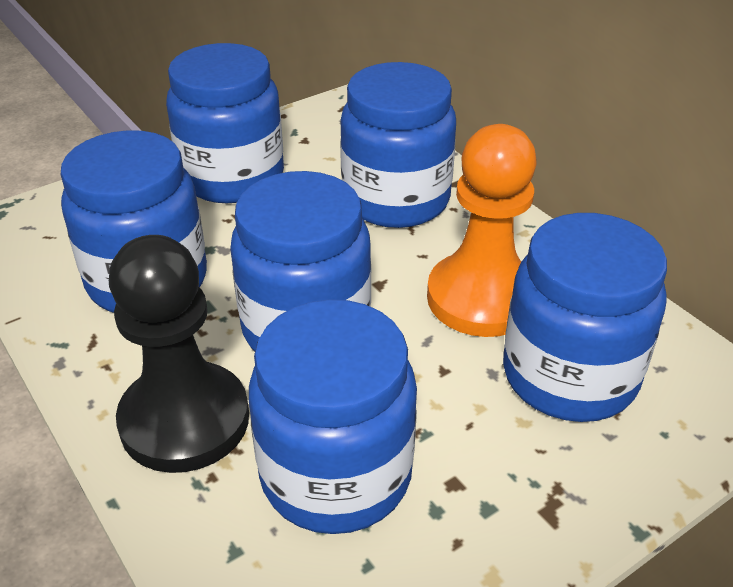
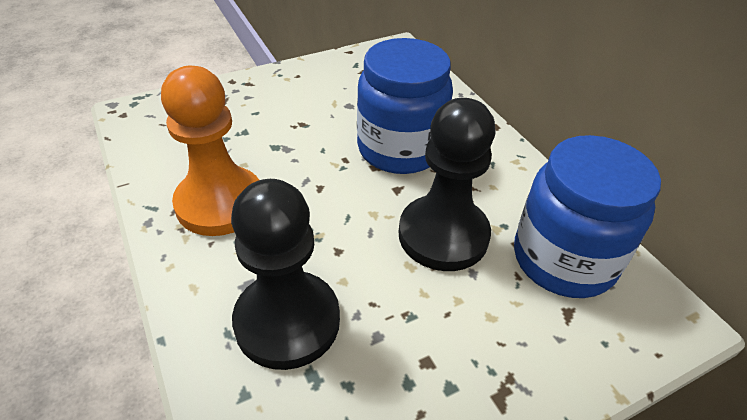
black pawn: [109,235,249,473] = 1 -> [231,179,340,370] [399,98,496,271] = 2
blue jar: [60,130,207,313] [166,43,284,203] [230,171,371,351] [249,299,417,534] [340,62,456,228] [503,213,667,422] = 6 -> [357,38,453,174] [514,135,661,298] = 2

